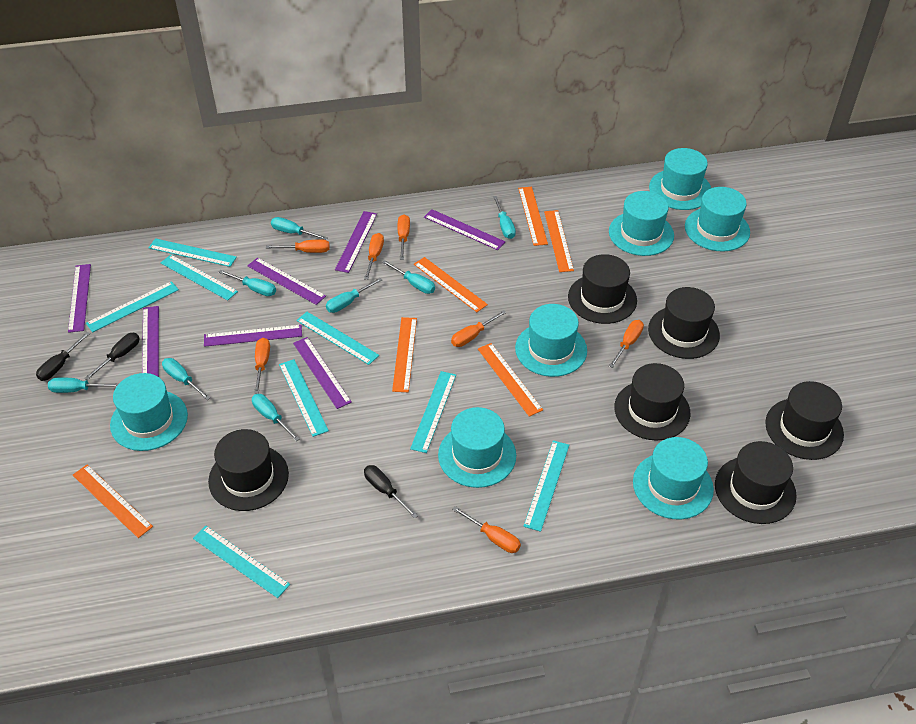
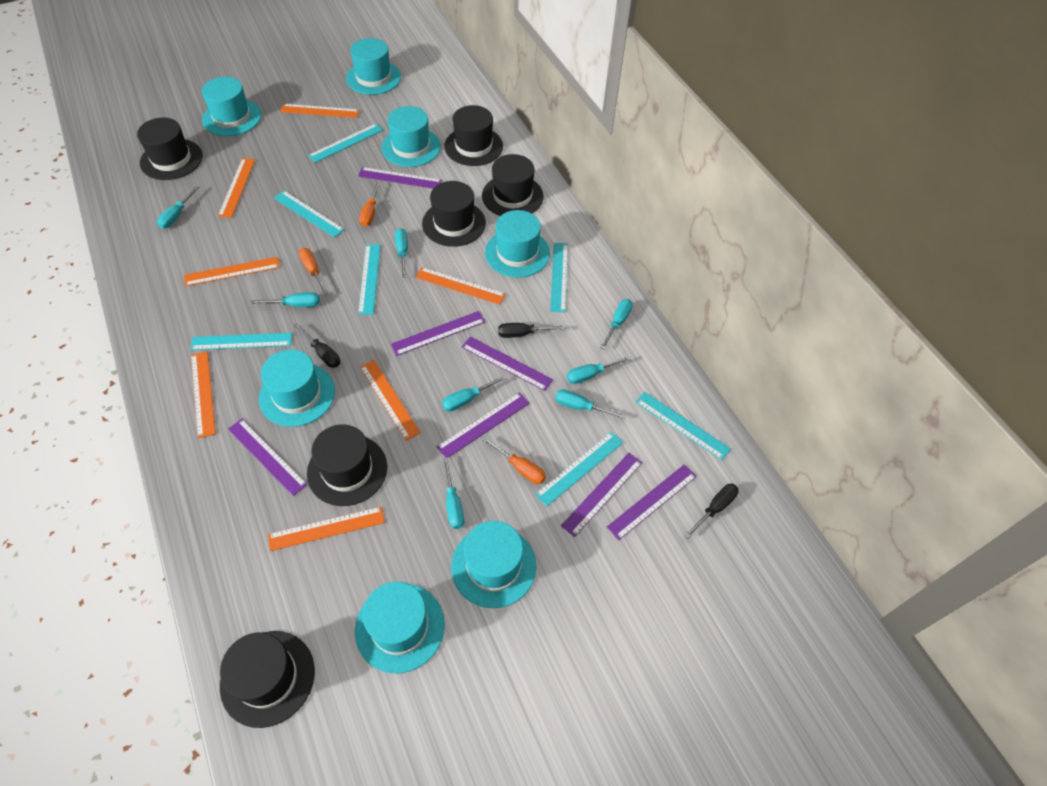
orange ruler: [73,465,153,538] [392,317,417,392] [414,257,488,312] [478,343,543,417] [518,187,548,246] [544,210,574,272] = 6 -> [184,257,280,286] [191,351,216,438] [218,158,255,218] [268,507,385,551] [280,104,360,118] [360,360,421,441] [415,267,506,305] = 7
orange screwdriver: [254,338,270,394] [266,239,330,253] [364,233,384,280] [398,214,410,260] [451,310,507,347] [452,506,521,553] [609,320,644,368] = 7 -> [299,248,328,295] [359,182,380,227] [483,437,546,484] = 3
turquoise ruler: [86,281,179,332] [148,238,237,267] [161,255,238,301] [193,526,290,598] [279,359,329,437] [296,312,379,365] [410,371,456,453] [523,440,569,532] = 8 -> [190,333,292,350] [274,191,345,237] [308,123,383,163] [358,244,380,315] [535,432,623,507] [550,243,568,313] [635,392,731,460] = 7

